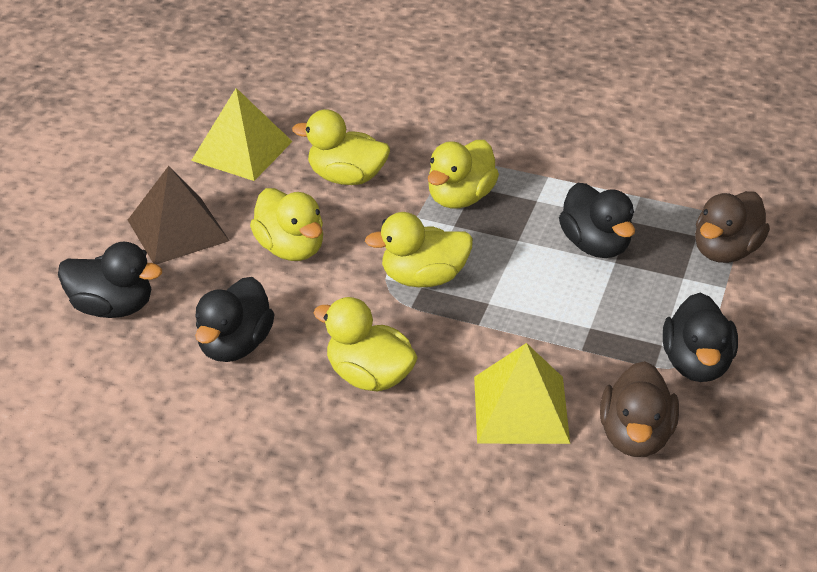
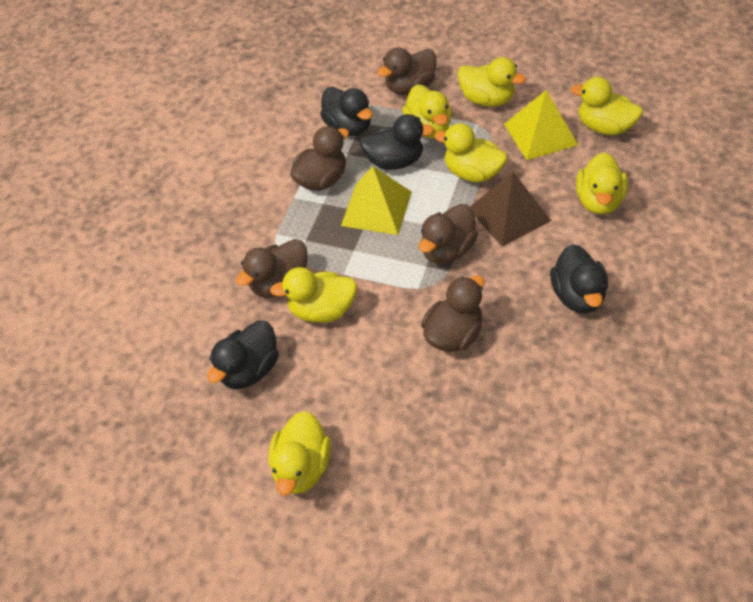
brown duck: [600,361,679,457] [695,191,770,263] = 2 -> [236,239,308,298] [290,126,349,191] [377,47,437,95] [419,204,478,264] [421,275,484,352] = 5
yellow duck: [250,188,323,261] [292,109,390,185] [313,297,418,392] [365,212,473,288] [428,140,499,208] = 5 -> [268,411,331,496] [270,267,357,323] [402,84,452,138] [434,123,508,182] [458,57,526,107] [571,77,643,135] [576,152,628,214] = 7

